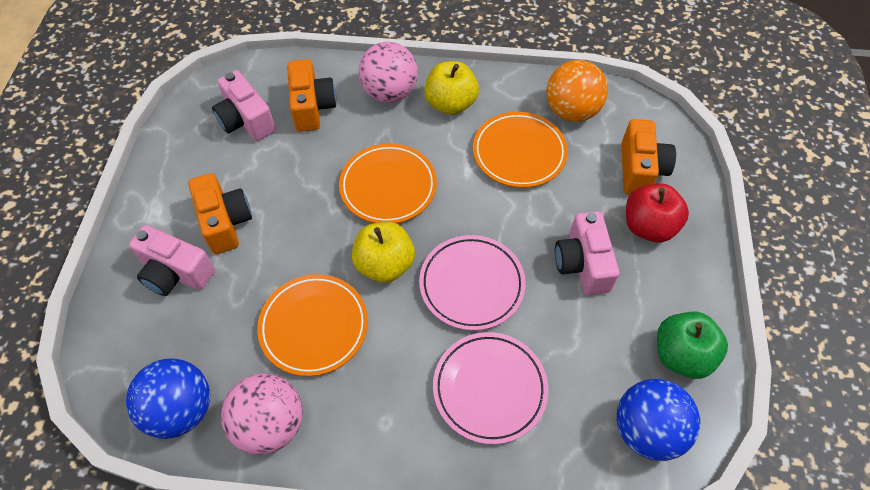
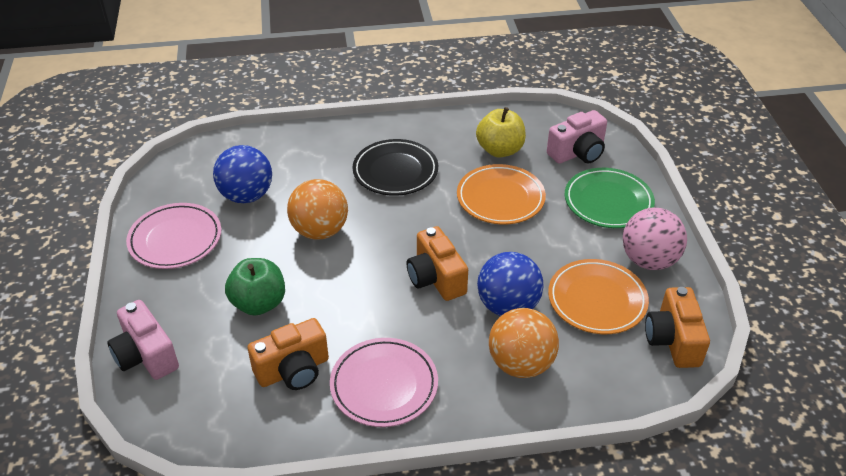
black plate: none = 0 -> [353,139,438,196] = 1
green plate: none = 0 -> [565,168,655,228] = 1
orange ball: [546,60,608,122] = 1 -> [287,179,348,240] [489,308,559,378] = 2
orange plate: [257,274,368,376] [339,143,437,223] [473,112,568,188] = 3 -> [457,164,546,225] [548,259,649,334] = 2
pink ball: [221,373,303,455] [358,42,418,103] = 2 -> [623,208,687,270] = 1
pink camera: [129,225,215,296] [212,70,276,141] [555,211,619,295] = 3 -> [107,300,179,380] [547,110,607,164] = 2
red apple: [626,184,689,242] = 1 -> none = 0
yellow apple: [352,222,415,283] [424,61,479,115] = 2 -> [476,107,526,158] = 1

